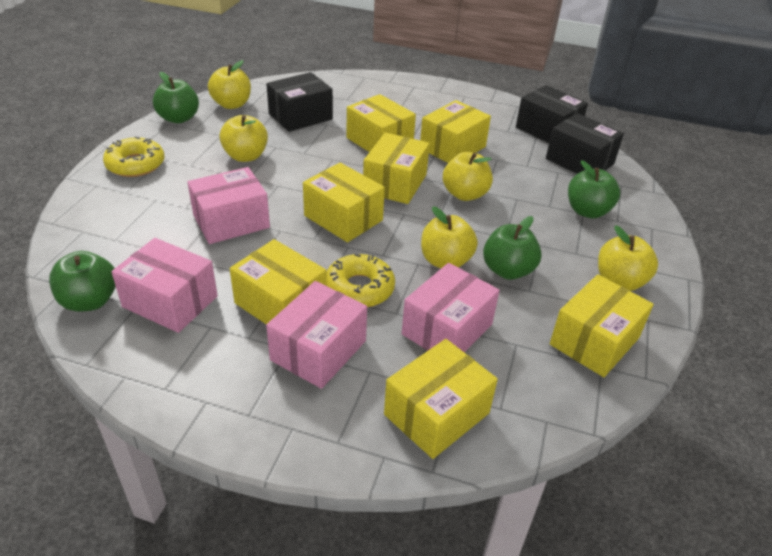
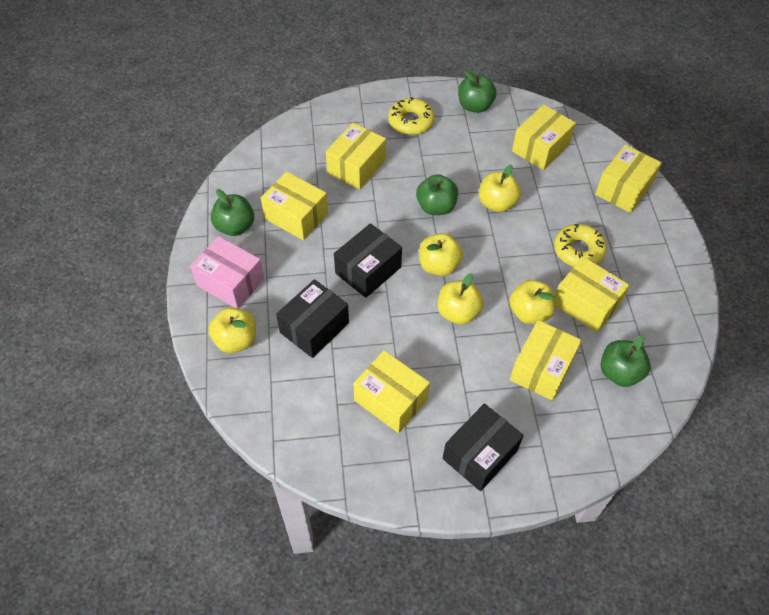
pink box: [111,238,218,333] [187,167,270,244] [266,281,367,389] [402,263,500,352] = 4 -> [190,236,264,309] = 1

